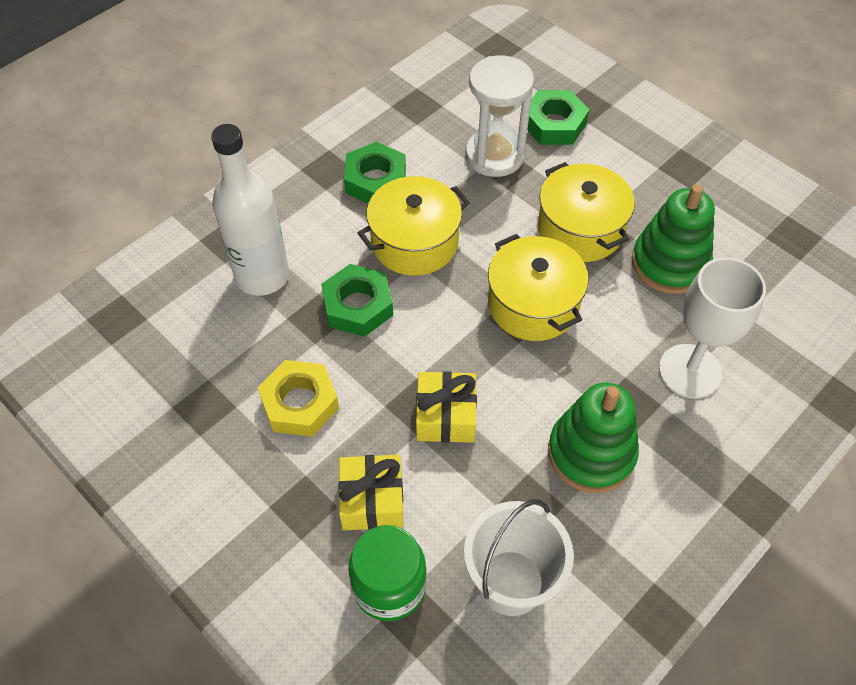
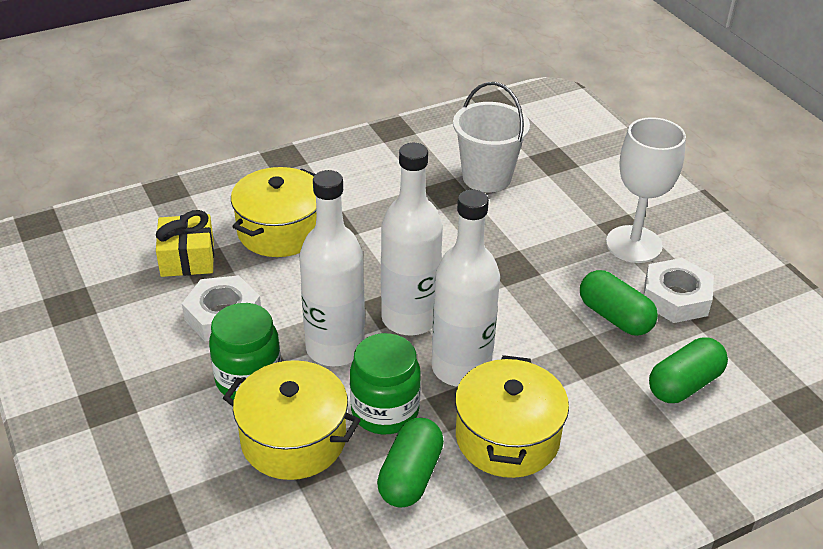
green capsule: none = 0 -> [377,418,444,507] [580,270,658,336] [649,337,728,403] = 3
green jar: [348,525,426,621] = 1 -> [209,303,281,400] [350,333,421,434] = 2
green nut: [321,264,393,337] [344,142,406,203] [527,90,589,145] = 3 -> none = 0
green stacking toy: [548,382,639,493] [632,184,715,294] = 2 -> none = 0
white bottle: [211,124,289,296] = 1 -> [299,170,365,366] [381,143,443,335] [432,190,500,387] = 3
white hourglass: [466,56,534,177] = 1 -> none = 0
white nut: none = 0 -> [182,275,261,342] [643,258,714,323] = 2
yellow gift: [338,455,404,530] [416,371,477,443] = 2 -> [156,210,214,277] = 1
yellow nut: [258,360,339,437] = 1 -> none = 0

